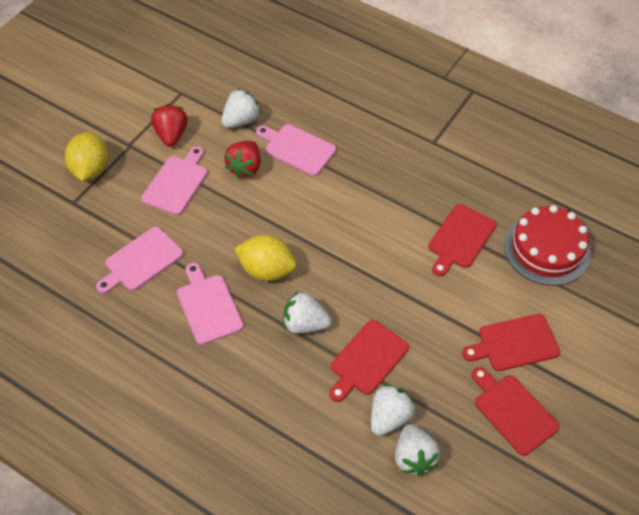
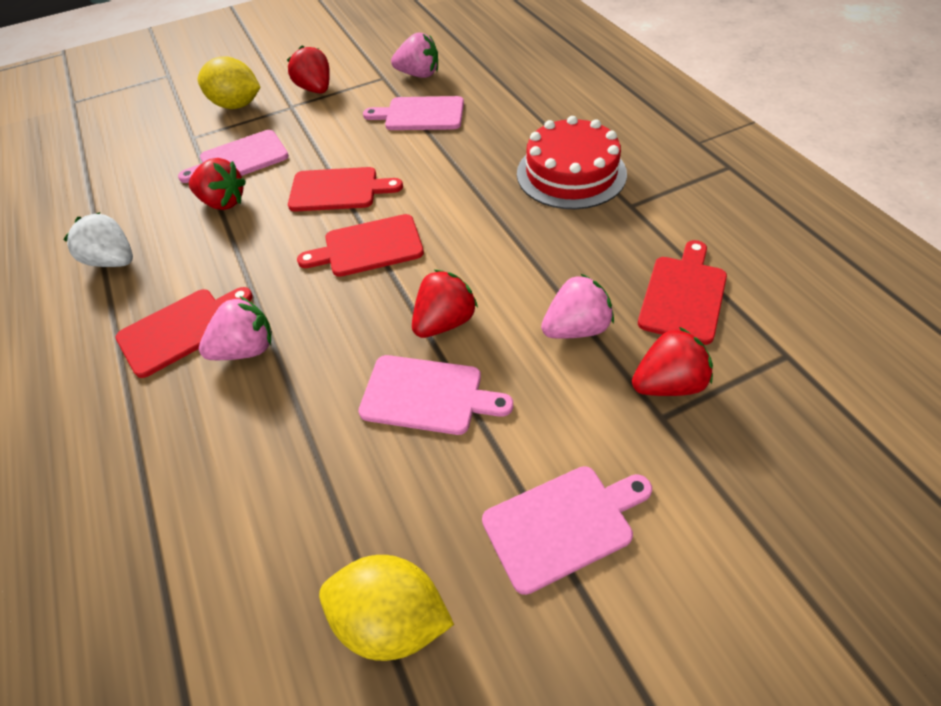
pink strawberry: none = 0 -> [199,296,272,360] [391,33,438,78] [541,274,614,339] = 3
red strawberry: [151,104,188,147] [224,141,261,178] = 2 -> [189,158,246,210] [287,45,330,93] [412,270,478,338] [632,327,713,396] = 4
white strawberry: [221,89,261,128] [283,292,331,333] [371,384,415,436] [395,424,440,476] = 4 -> [63,212,133,267] = 1

